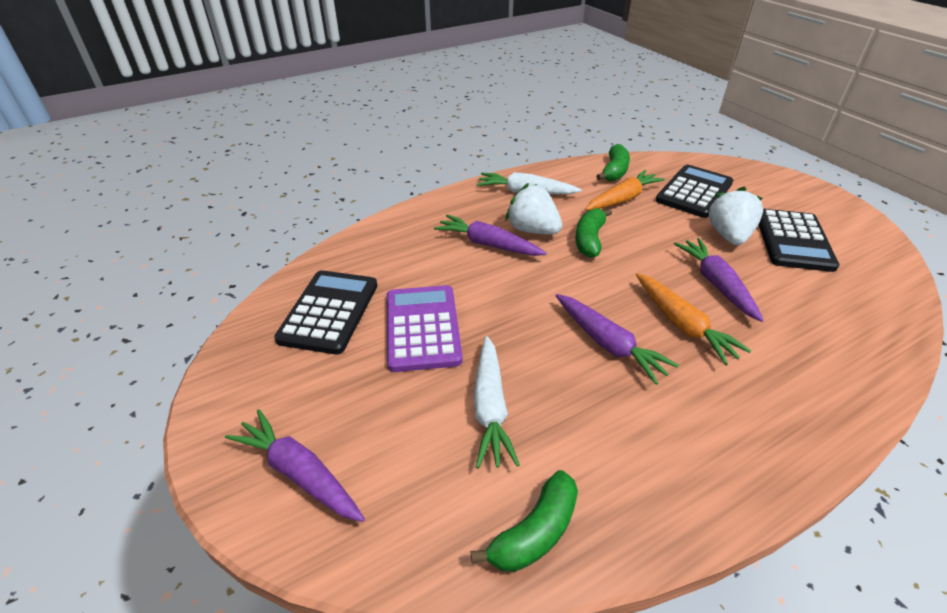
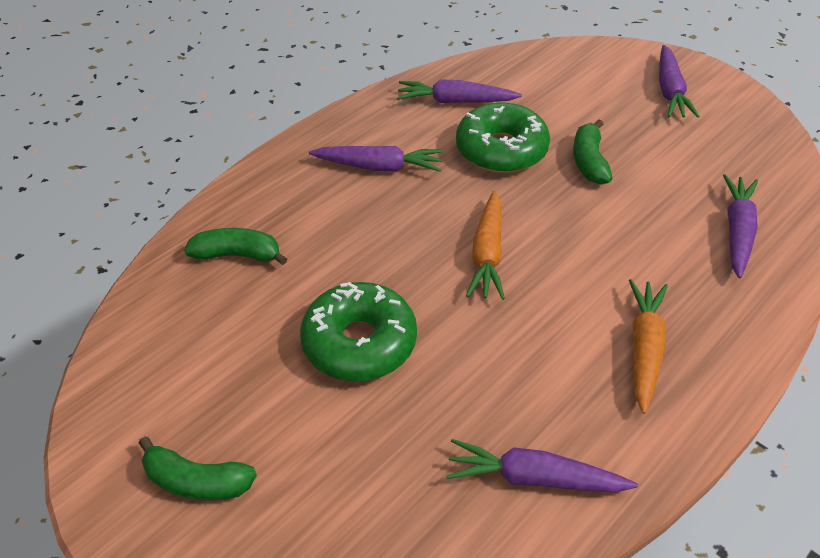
black calculator: [274,270,377,354] [656,165,733,218] [758,209,839,272] = 3 -> none = 0
green donut: none = 0 -> [300,282,417,382] [456,102,550,173] = 2
purple calculator: [387,285,463,372] = 1 -> none = 0
purple carrot: [225,409,365,522] [434,215,547,256] [556,294,679,385] [674,238,764,322] = 4 -> [309,146,443,172] [397,79,522,103] [446,439,638,492] [659,45,700,118] [723,174,758,278] = 5
white carrot: [473,336,520,469] [477,172,582,194] = 2 -> none = 0
white strawberry: [505,183,562,234] [708,187,763,245] = 2 -> none = 0

